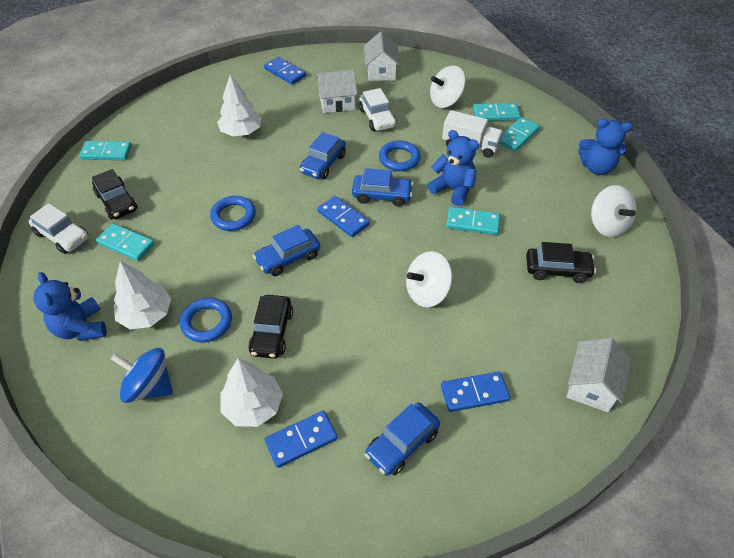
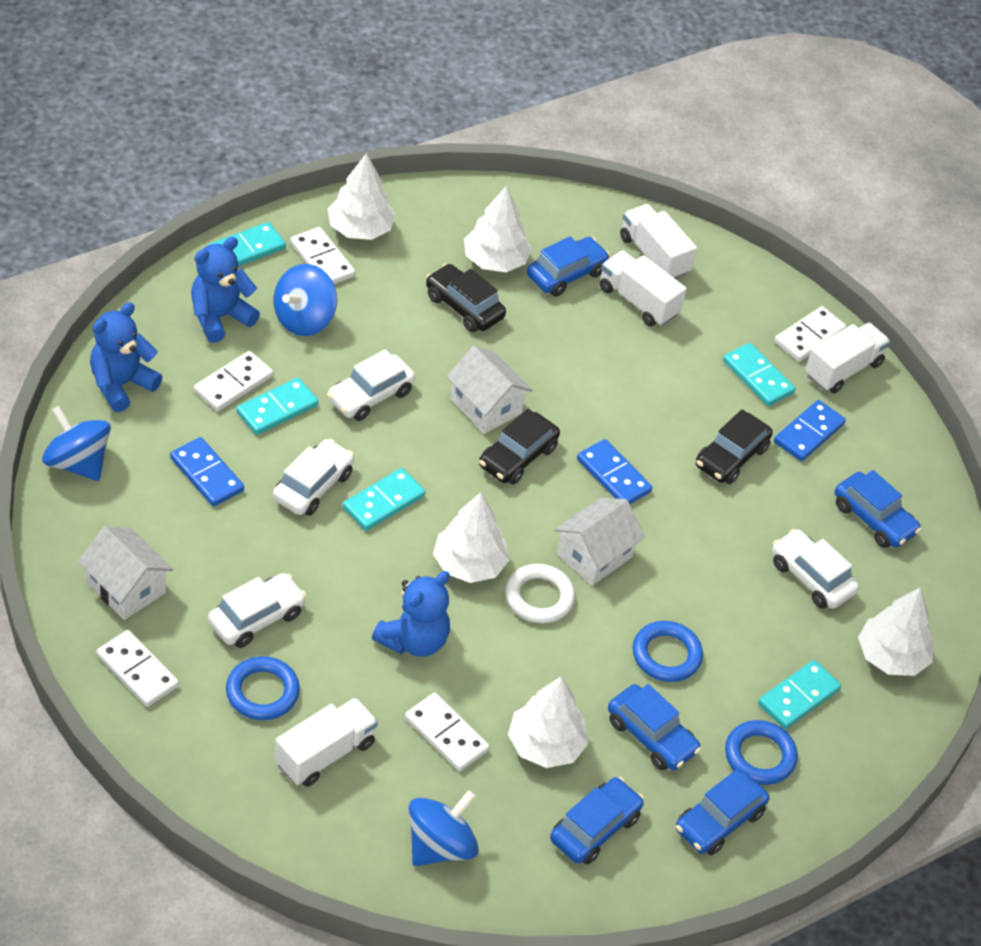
blue car: [253,225,320,276] [300,132,346,179] [352,168,413,207] [365,402,440,476] = 4 -> [527,236,610,297] [550,777,644,865] [608,684,701,770] [675,770,769,855] [835,470,921,548] = 5
blue domino: [264,57,306,85] [265,411,338,468] [317,196,370,237] [441,372,510,412] = 4 -> [170,437,244,506] [577,439,652,504] [774,400,846,461] = 3
blue spinning top: [111,348,173,403] = 1 -> [42,406,111,481] [274,264,337,336] [409,790,479,866] = 3
white car: [29,203,88,254] [359,88,396,131] = 2 -> [208,573,307,648] [273,439,354,516] [327,350,415,421] [772,529,859,609] = 4
white domino: none = 0 -> [96,630,179,707] [194,351,273,411] [290,227,355,284] [405,693,490,771] [774,306,847,361] = 5
white ring: none = 0 -> [505,564,575,623] = 1
white spinning top: [406,251,452,307] [430,66,466,108] [591,185,636,237] = 3 -> none = 0
white tree: [114,261,171,329] [217,74,262,136] [220,358,283,427] = 3 -> [328,153,396,240] [433,492,509,583] [464,185,532,272] [508,676,588,768] [858,588,934,676] = 5
white truck: [442,110,503,158] = 1 -> [274,697,378,787] [600,251,687,326] [620,204,697,279] [805,323,890,393] = 4

